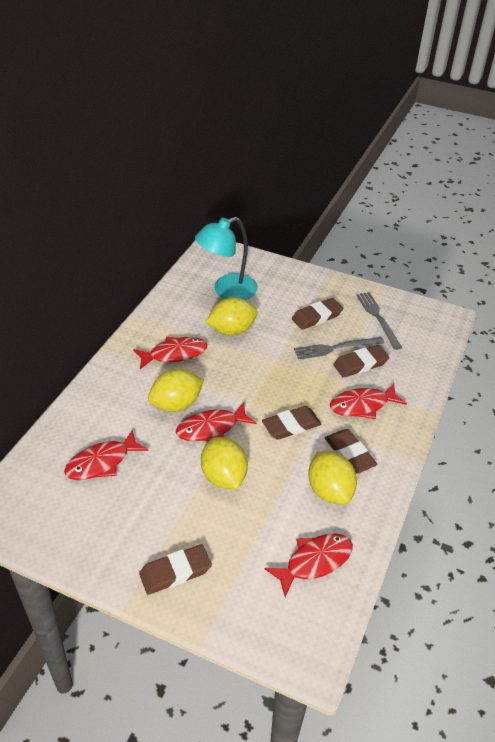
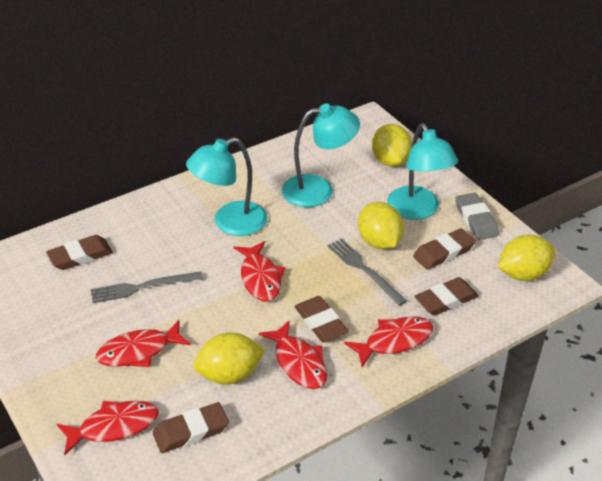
grey eraser: none = 0 -> [455,193,499,240] = 1
turquoise lamp: [195,217,258,300] = 1 -> [186,137,268,236] [282,104,360,207] [387,123,458,220] = 3

